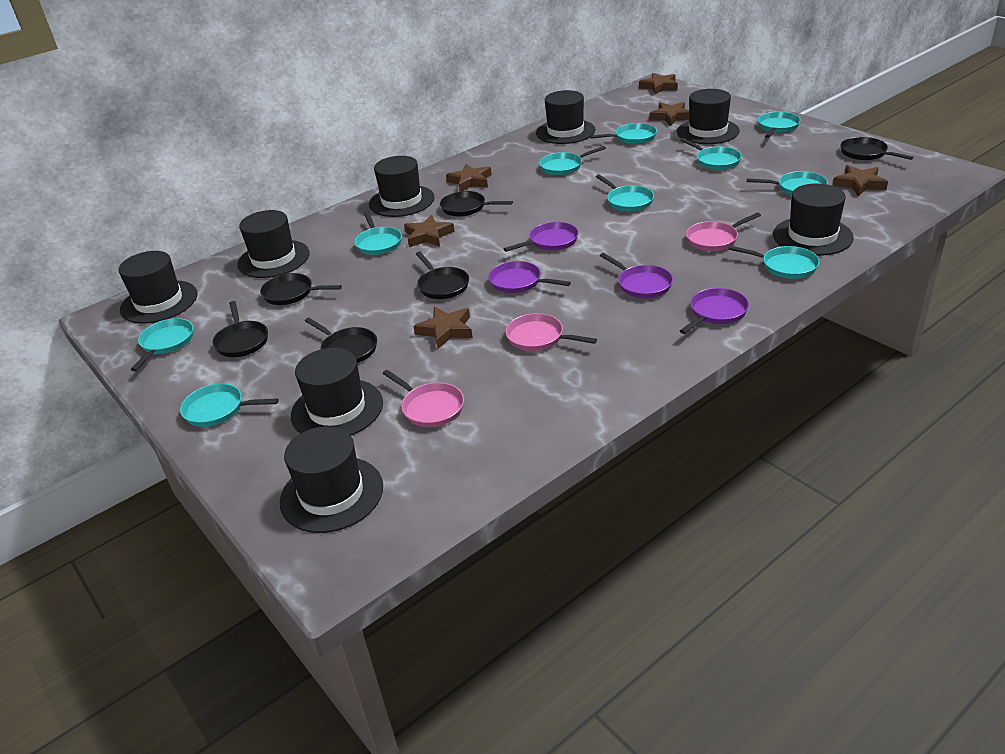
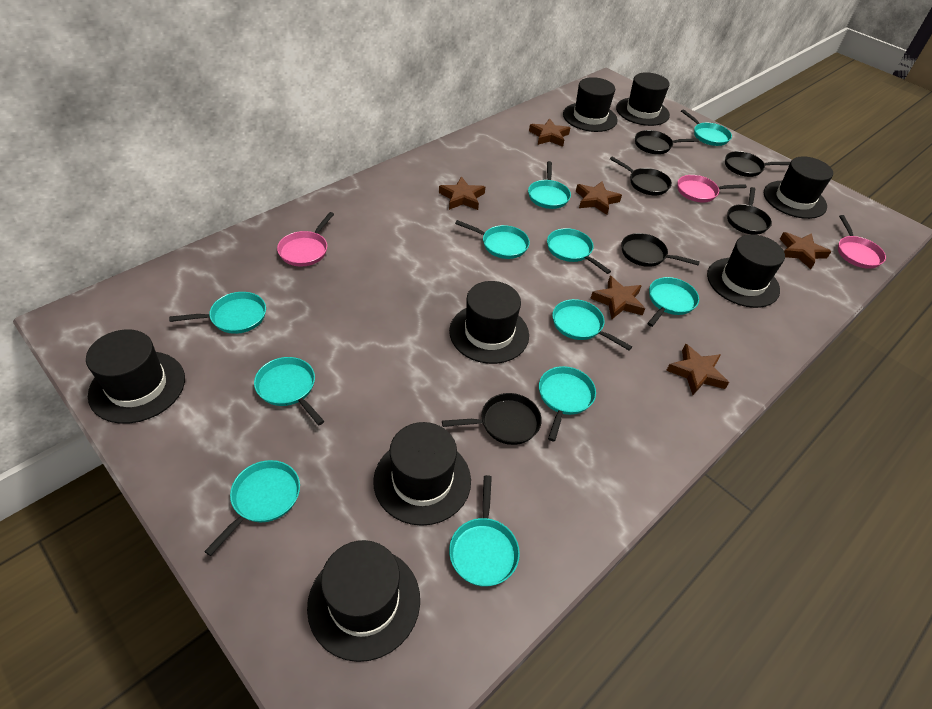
purple pan: [488,261,571,293] [504,222,579,252] [600,253,673,298] [680,288,749,334] = 4 -> none = 0
turquoise pan: [130,318,193,371] [180,383,279,427] [354,211,402,255] [539,146,606,175] [590,123,657,144] [596,174,654,212] [680,138,742,170] [728,245,820,279] [747,171,828,195] [758,112,801,138] = 10 -> [169,292,266,334] [204,460,300,556] [254,357,324,425] [449,475,520,587] [455,220,530,259] [528,161,571,209] [539,366,596,441] [547,228,611,274] [552,299,632,350] [647,277,699,327] [681,109,732,146] = 11

